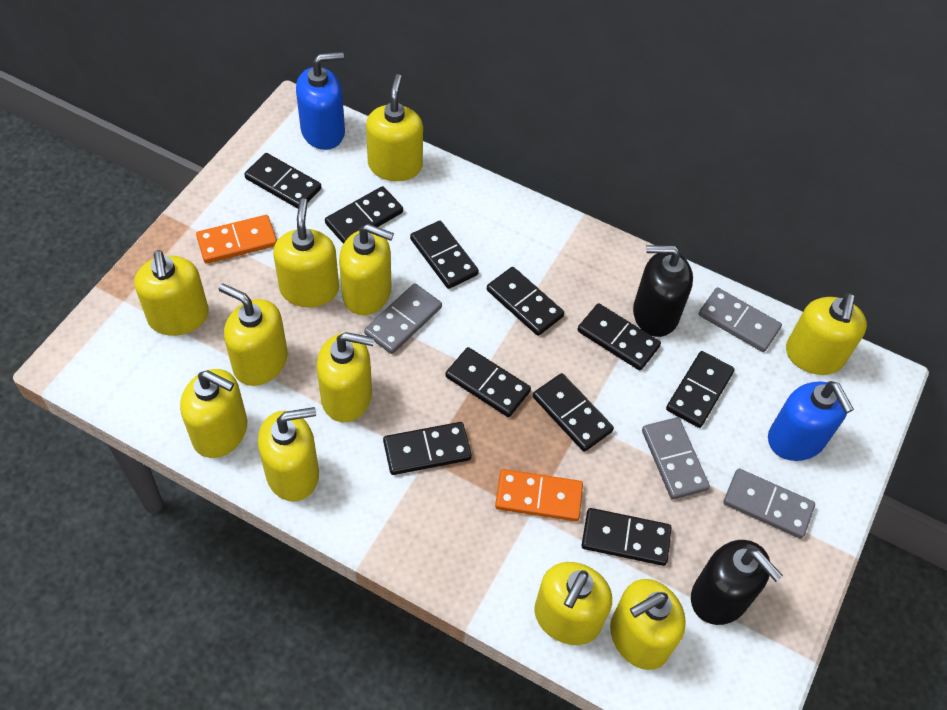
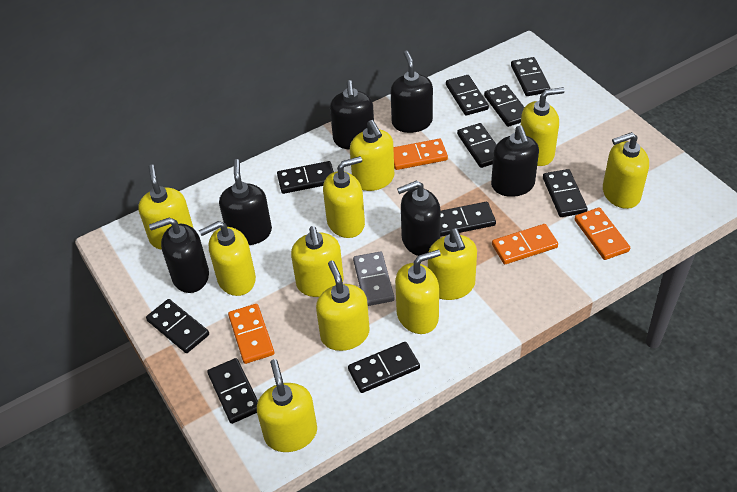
black soap dispenser: [633,245,693,337] [691,540,783,625] = 2 -> [149,217,209,293] [219,159,272,245] [330,80,374,150] [390,51,433,133] [397,180,441,256] [491,125,539,197] = 6
blue soap dispenser: [296,52,345,150] [768,381,854,461] = 2 -> none = 0
grey domino: [364,283,442,354] [642,417,710,500] [699,288,782,352] [724,469,815,539] = 4 -> [353,252,394,306] = 1
orange domino: [196,215,277,264] [495,469,583,522] = 2 -> [228,304,274,364] [393,139,448,170] [492,224,558,264] [574,207,630,260] = 4

